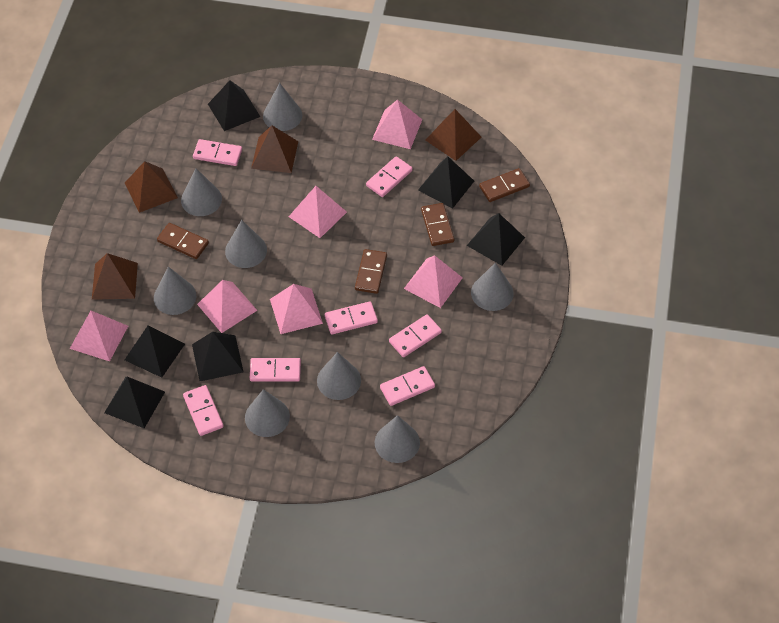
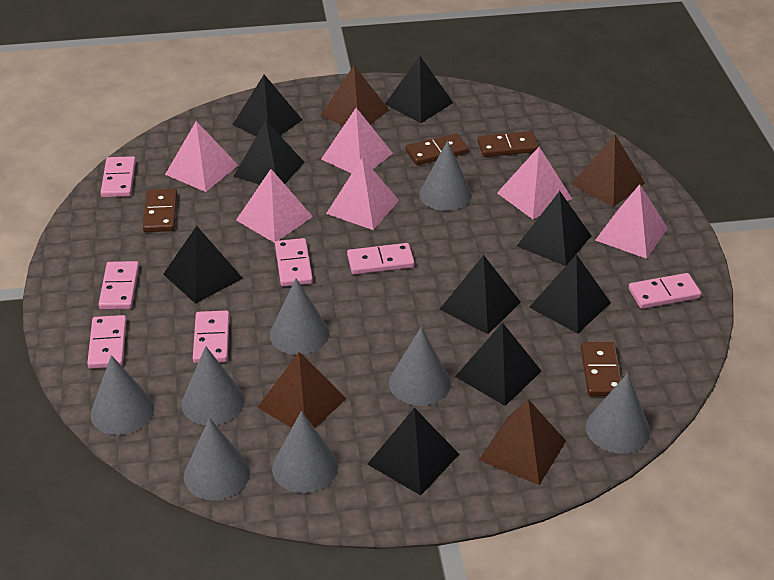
black pyramid: [104,377,165,428] [125,325,185,378] [192,332,244,381] [208,80,261,131] [418,156,474,209] [467,213,525,266] = 6 -> [163,226,243,304] [233,75,302,136] [234,120,305,185] [367,408,459,495] [385,56,453,123] [439,255,521,334] [455,323,541,406] [517,191,591,266] [529,254,611,334] = 9

